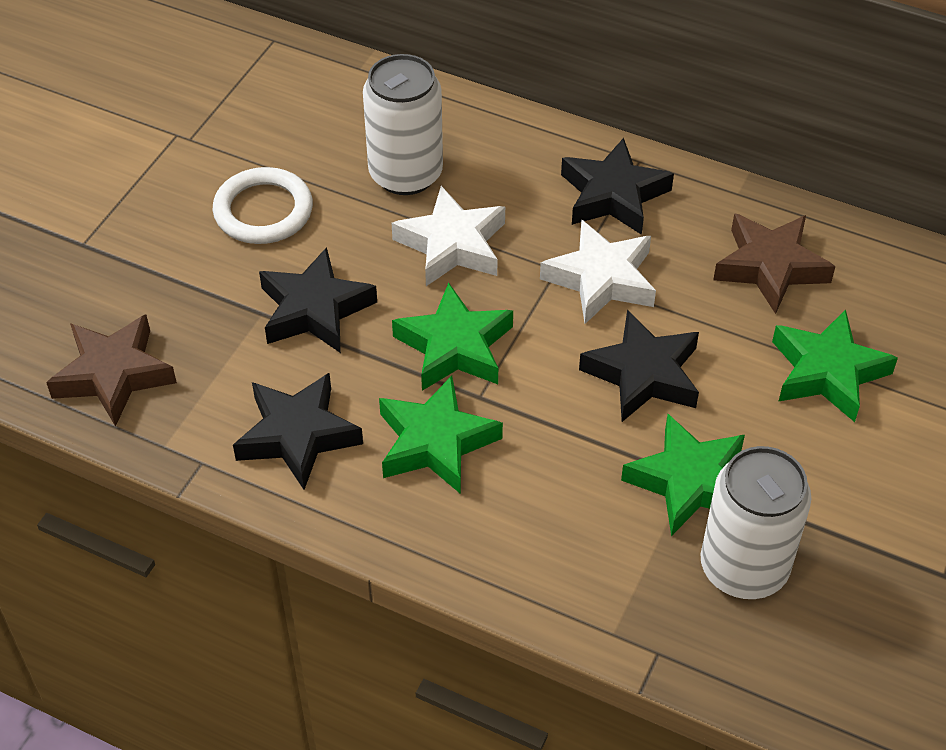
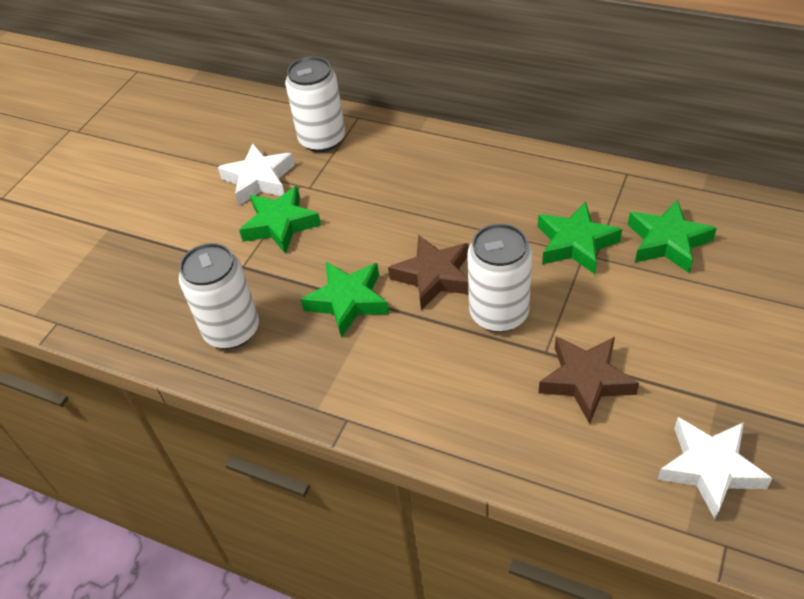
black star: [233,373,363,490] [259,247,377,353] [561,138,674,235] [579,310,699,422] = 4 -> none = 0
white can: [363,54,443,195] [701,446,812,599] = 2 -> [179,243,259,349] [285,56,345,152] [467,223,532,332] = 3
white ring: [212,167,313,244] = 1 -> none = 0

